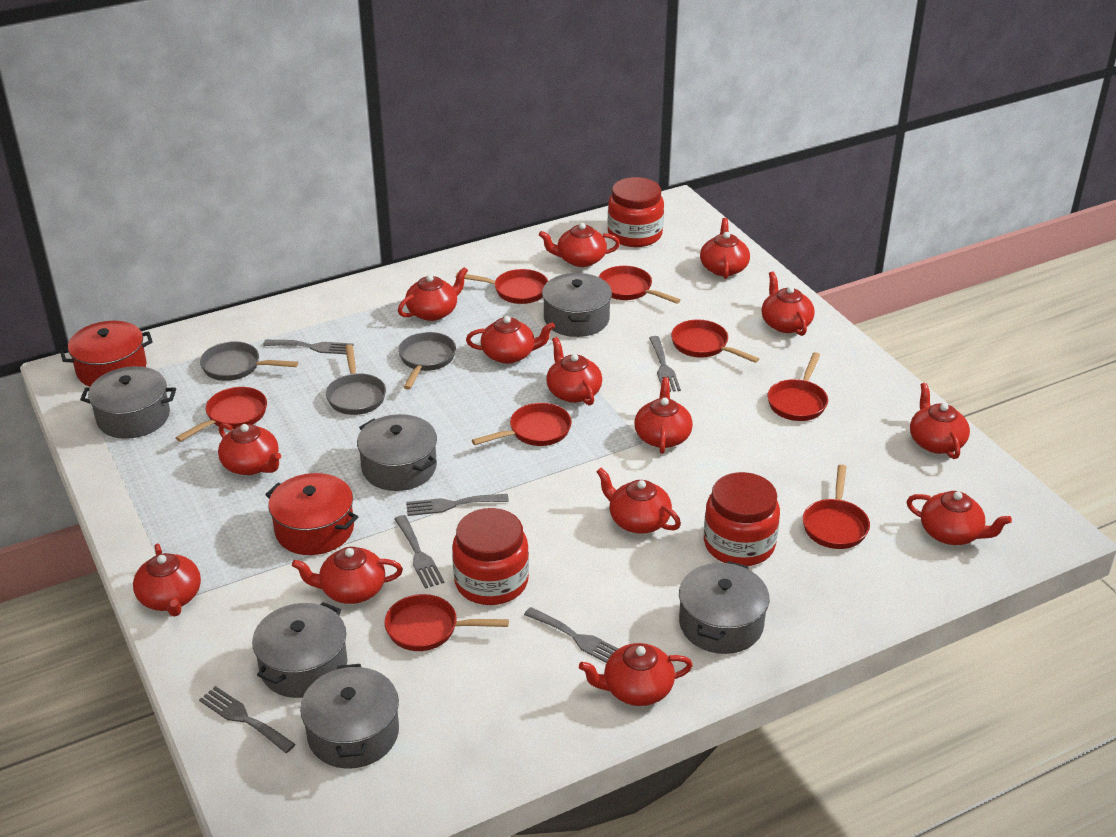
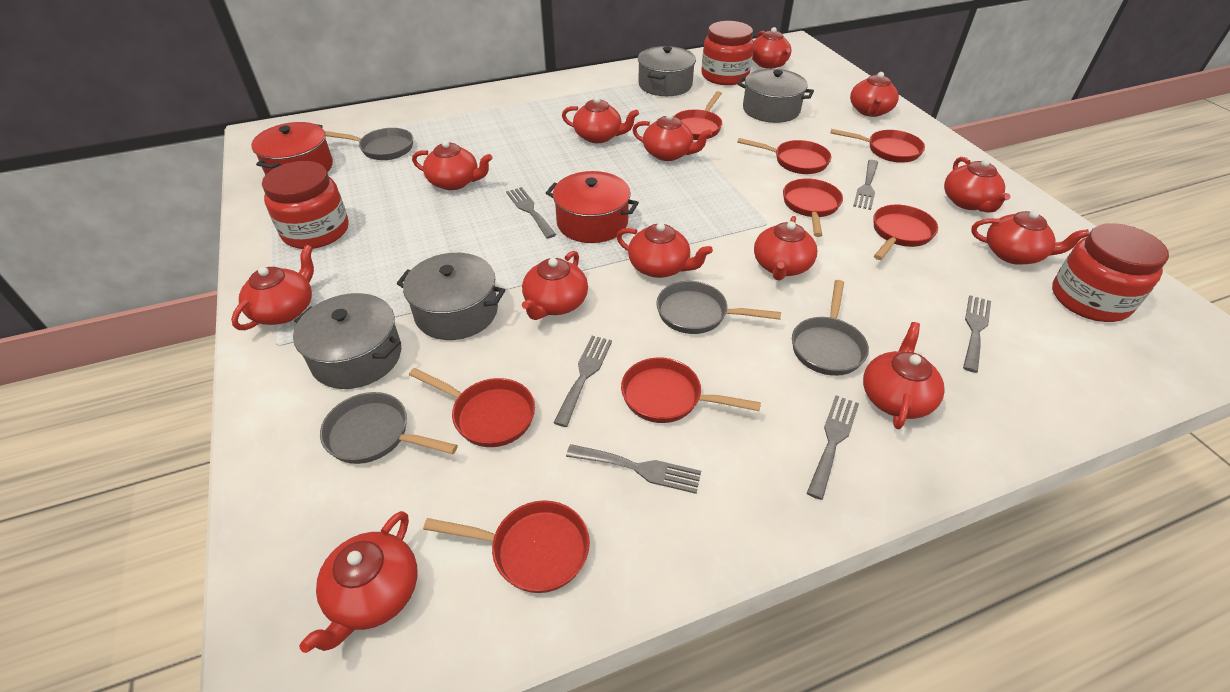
grey pan: [200,341,298,381] [326,345,386,415] [398,332,456,390] = 3 -> [320,392,458,464] [325,128,413,160] [656,281,781,334] [792,280,869,376] = 4
grey pot: [80,366,176,439] [252,602,347,698] [300,664,399,769] [357,414,437,491] [542,273,612,337] [679,561,769,654] = 6 -> [293,293,401,389] [397,253,505,340] [638,46,696,96] [737,69,814,123] = 4
red teapot: [133,543,201,617] [218,423,281,475] [292,547,403,604] [398,267,468,321] [466,316,555,364] [539,223,620,267] [546,337,602,406] [579,643,693,706] [596,467,681,534] [634,377,693,454] [700,218,750,279] [761,272,815,336] [906,491,1012,545] [910,383,970,459] = 14 -> [231,245,314,330] [299,511,418,653] [412,140,492,190] [522,251,588,320] [562,97,639,143] [616,223,713,278] [632,113,712,161] [752,27,791,69] [754,216,817,281] [850,72,899,117] [863,322,945,429] [944,157,1011,213] [971,210,1089,265] = 13

